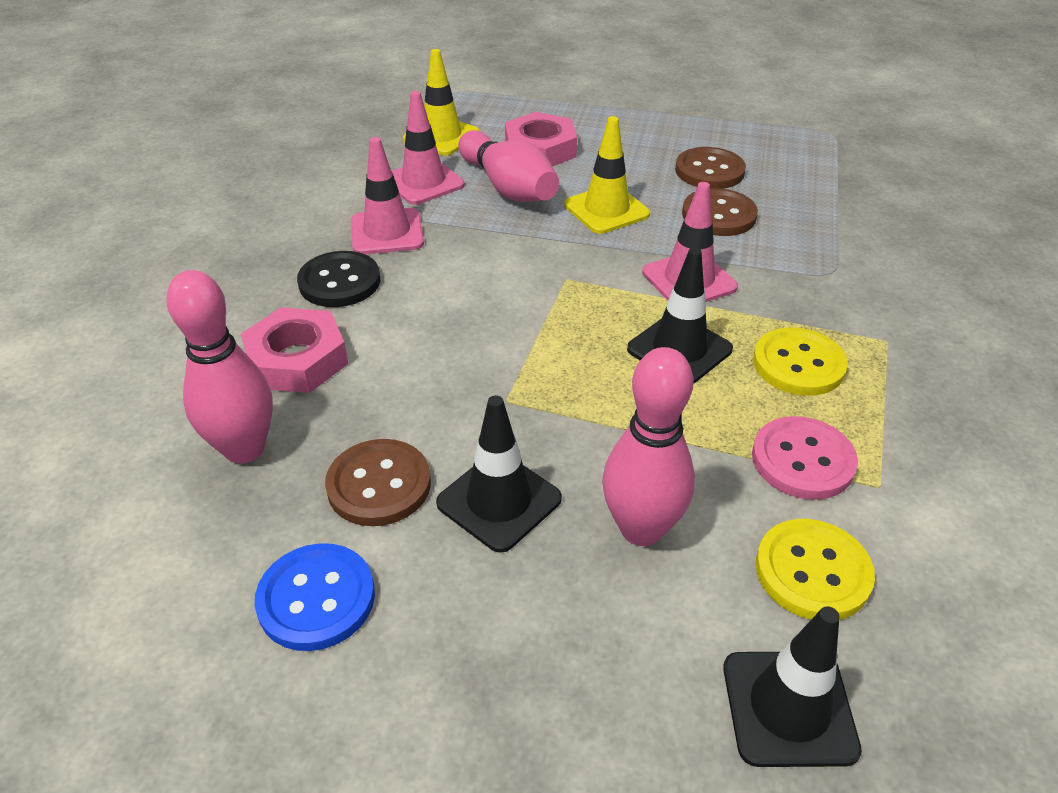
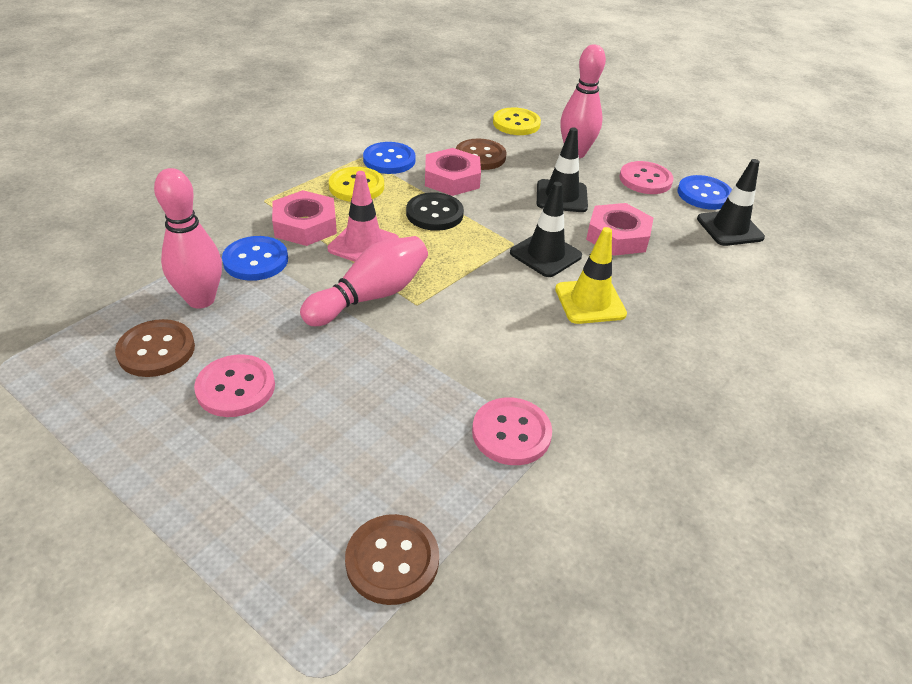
blue button: [255,543,375,651] = 1 -> [222,236,288,281] [363,142,416,174] [677,175,732,210] = 3
pink button: [752,416,858,500] = 1 -> [194,354,275,417] [472,397,552,465] [620,161,674,194] = 3
pink nut: [241,307,348,393] [505,112,577,166] = 2 -> [272,190,337,246] [425,148,481,196] [586,203,653,256] = 3
pink traffic cone: [351,137,424,254] [392,91,465,205] [642,182,738,302] = 3 -> [328,171,399,262] = 1
yellow traffic cone: [403,49,480,156] [564,116,650,234] = 2 -> [555,227,627,324] = 1

